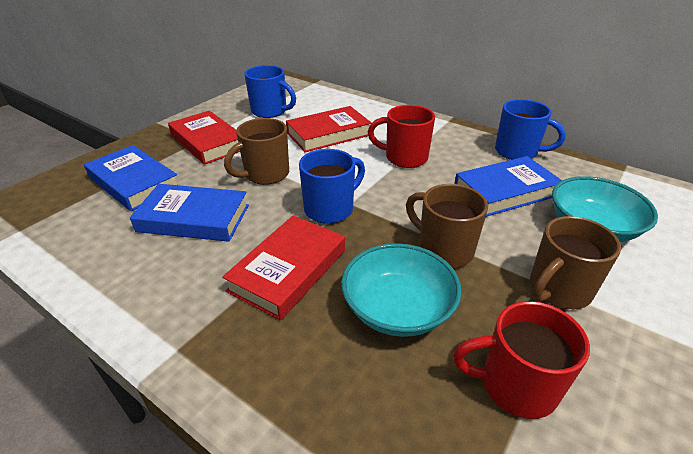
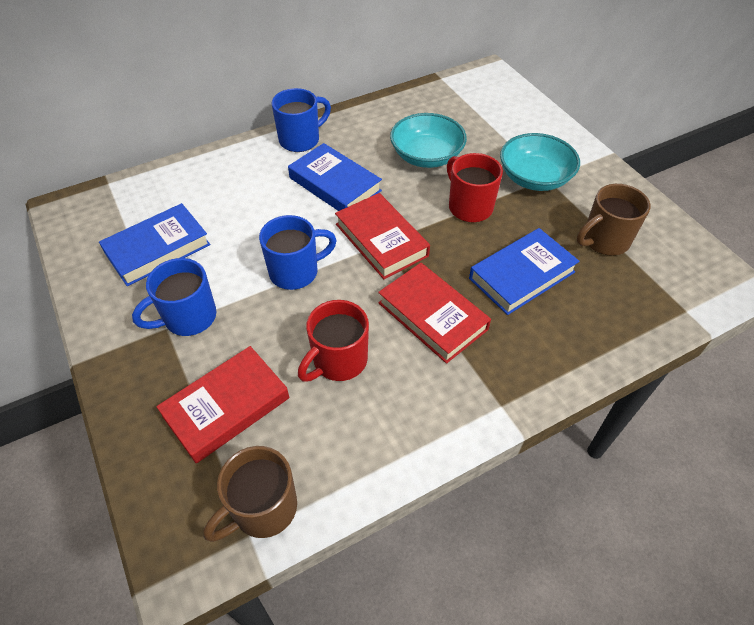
brown mug: [224,118,289,185] [406,184,488,268] [530,216,621,309] = 3 -> [203,446,297,542] [577,184,650,255] = 2

